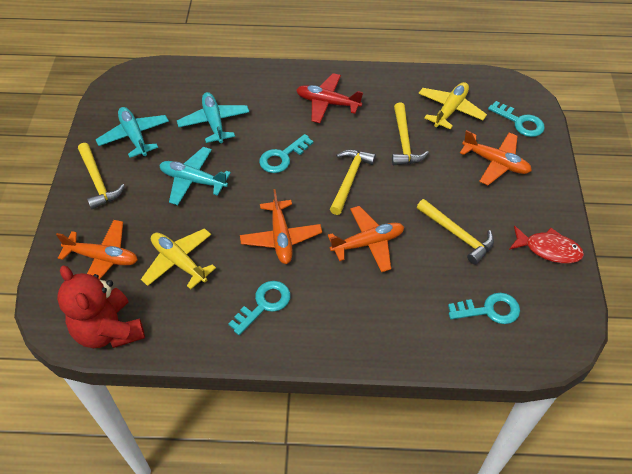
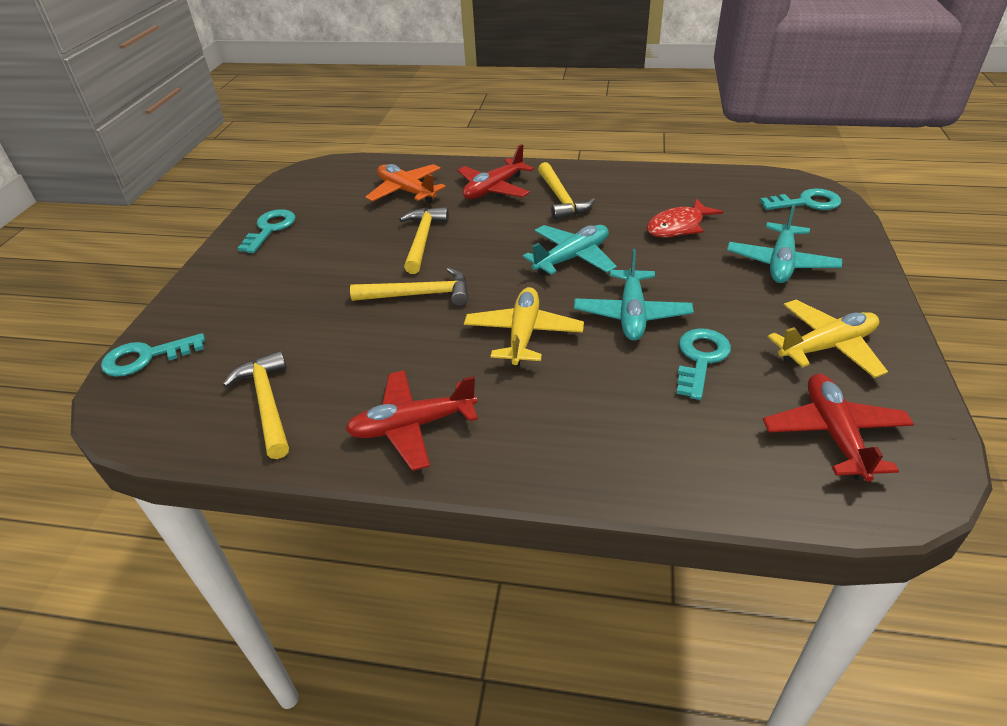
orange plane: [56,220,138,279] [240,189,322,264] [328,206,404,272] [460,130,532,185] = 4 -> [365,164,445,203] = 1
red plane: [296,73,363,123] = 1 -> [345,370,478,471] [457,144,534,199] [763,374,914,482] = 3
red teddy bear: [57,265,145,348] = 1 -> none = 0

